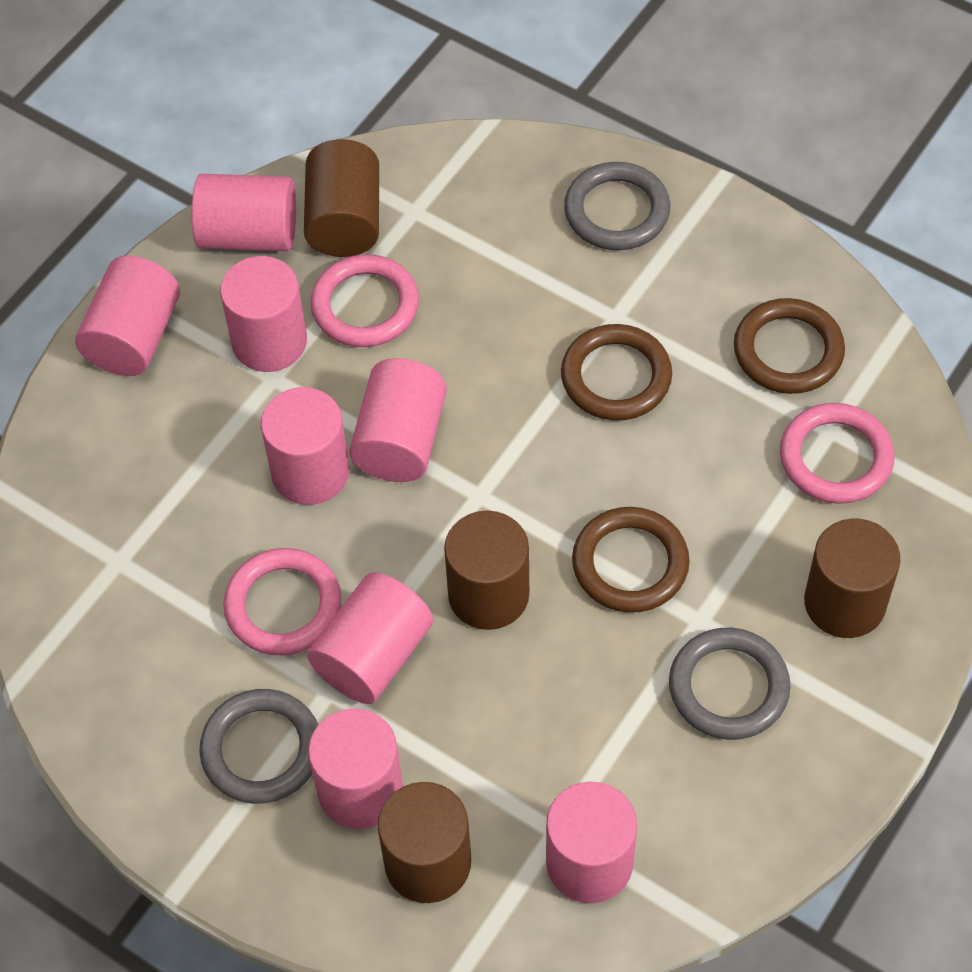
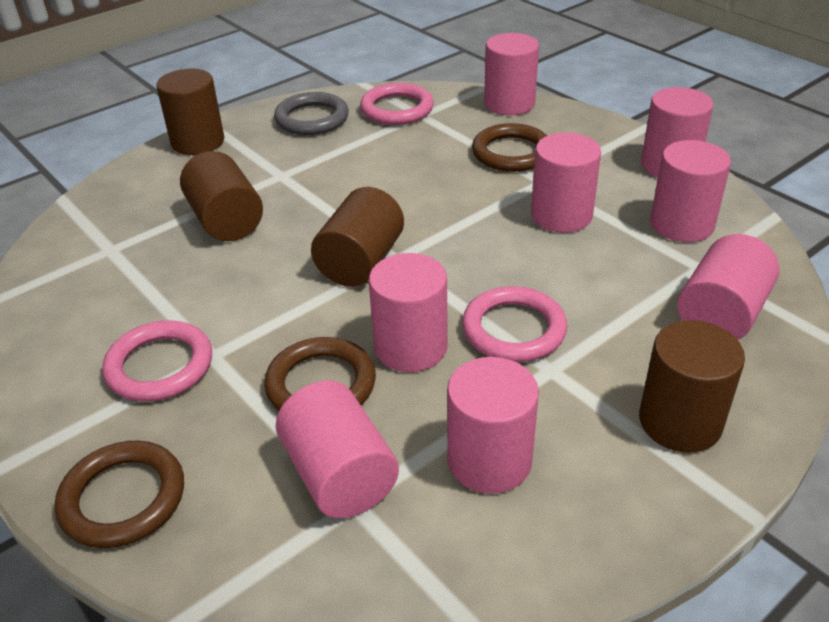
grey ring: [199,689,318,804] [564,162,670,250] [669,628,791,740] = 3 -> [274,92,349,135] = 1

